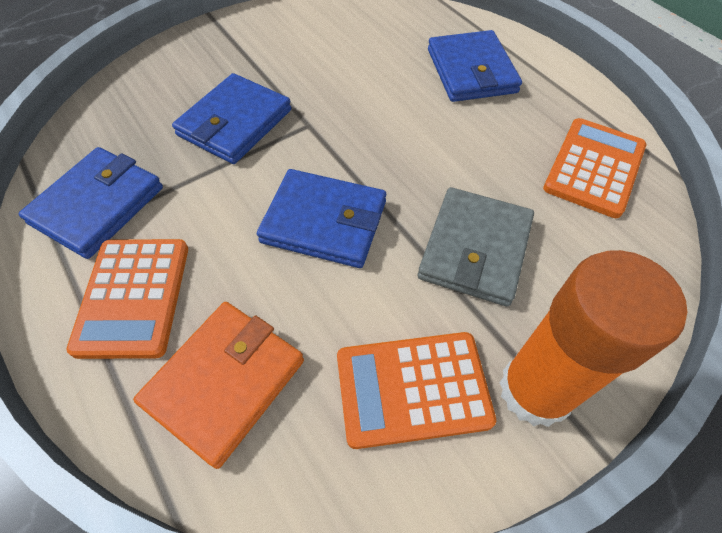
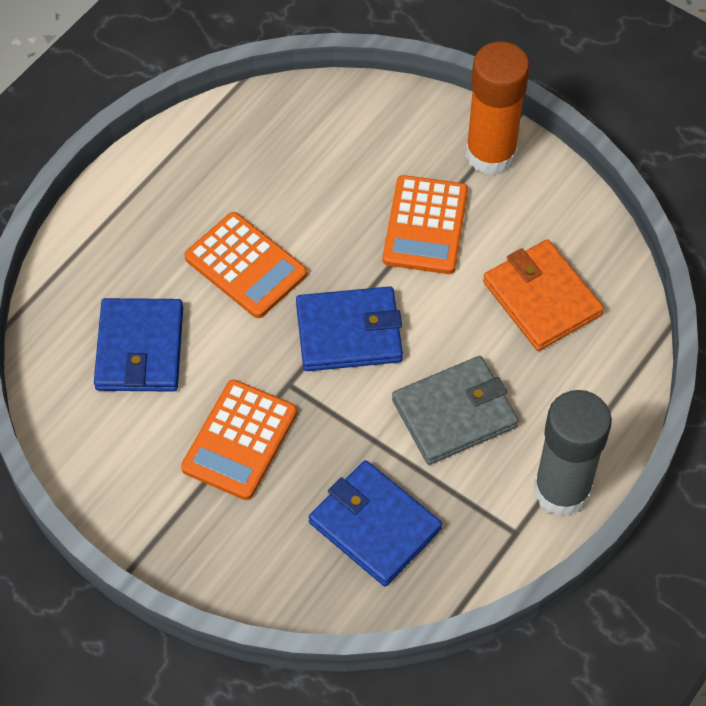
blue wallet: [19,147,163,259] [172,73,291,164] [257,169,386,268] [428,30,522,102] = 4 -> [94,298,183,392] [296,286,403,371] [309,460,442,586] = 3
grey glue stick: none = 0 -> [534,390,612,516] = 1

